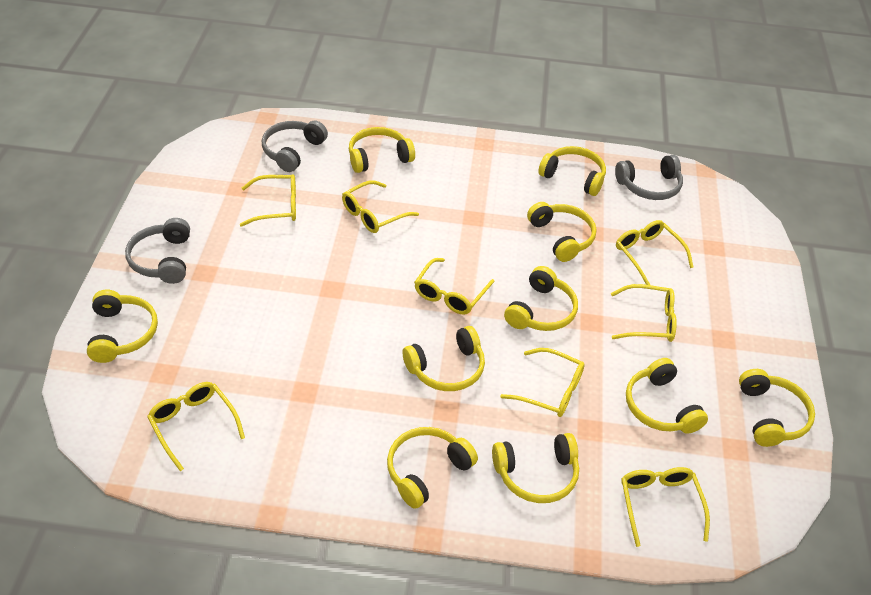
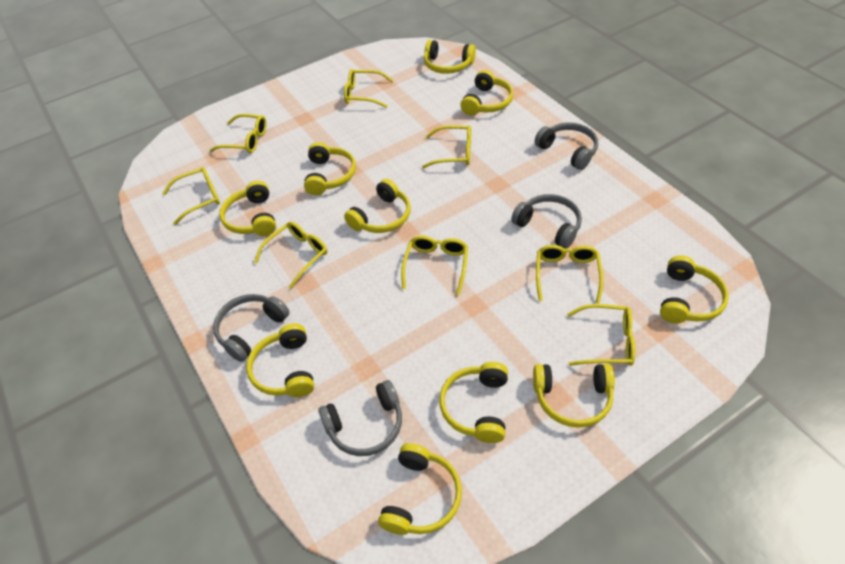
grey headphones: [125,218,190,284] [262,121,328,172] [615,155,683,200] = 3 -> [213,294,290,362] [318,380,402,456] [511,194,582,249] [535,122,598,170] = 4

